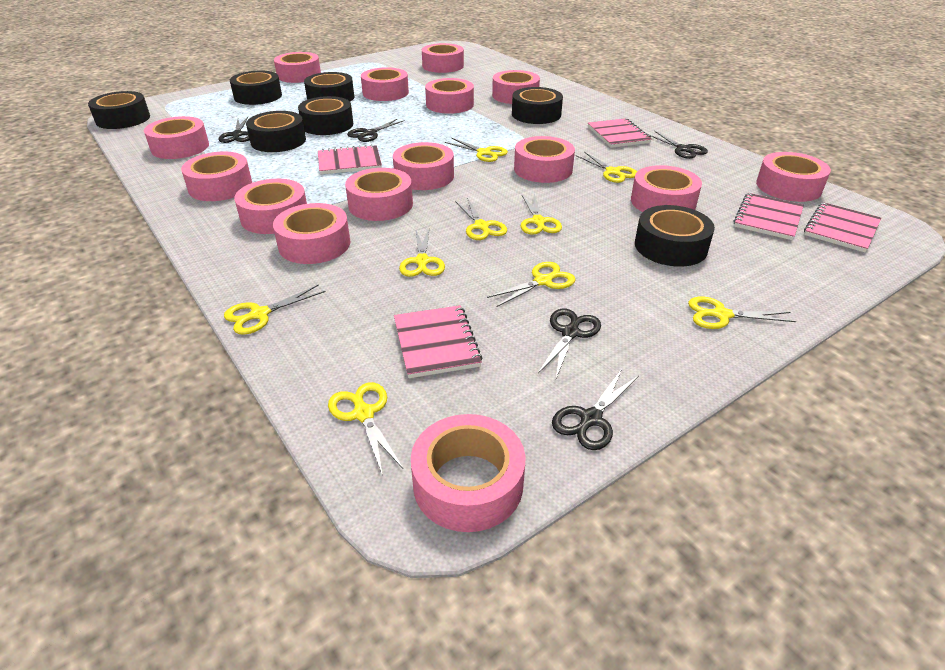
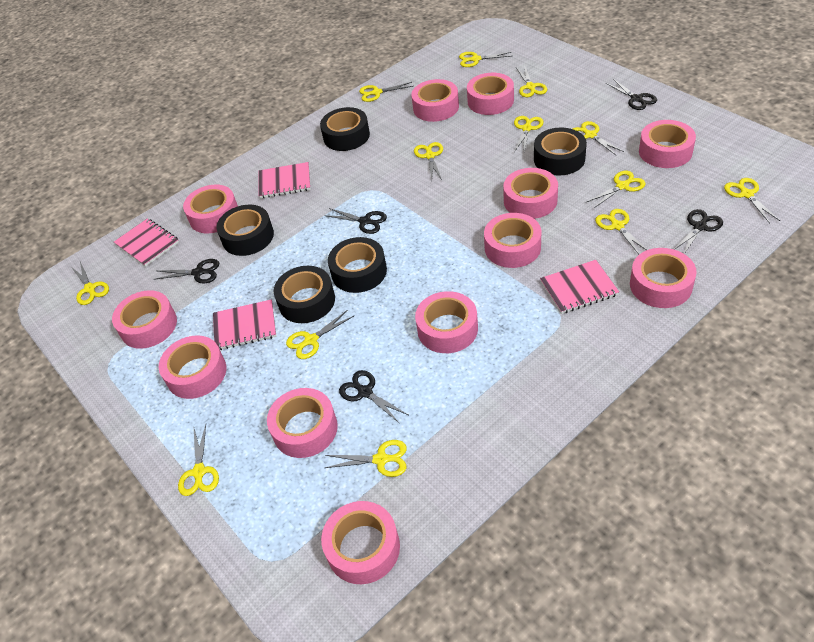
black tape: [88,91,150,129] [230,71,282,105] [246,111,306,152] [298,96,353,135] [304,72,354,102] [512,87,563,124] [635,205,715,267] = 7 -> [216,205,274,256] [274,266,335,323] [320,107,370,151] [328,237,387,293] [534,128,587,176] = 5
pink notebook: [318,144,382,174] [394,305,483,378] [588,118,652,148] [734,193,804,240] [804,202,881,252] = 5 -> [114,218,179,267] [213,299,276,350] [259,162,311,198] [540,260,619,314] = 4
pink tape: [144,116,209,159] [181,152,252,201] [234,179,307,234] [273,203,350,264] [274,52,321,83] [345,168,413,221] [361,67,409,101] [393,142,454,190] [411,414,525,532] [422,43,464,73] [425,78,474,114] [492,70,540,104] [514,136,575,183] [631,165,702,212] [756,152,831,202] = 15 -> [112,290,177,349] [159,335,226,399] [183,184,238,234] [267,388,338,458] [321,501,400,584] [411,79,459,122] [415,291,478,353] [467,73,514,115] [484,213,541,268] [503,168,558,219] [630,248,697,308] [639,120,696,168] = 12
yellow scissors: [224,285,326,335] [328,382,403,473] [399,229,445,277] [445,138,508,162] [455,198,507,240] [487,262,575,307] [521,193,562,235] [576,152,637,183] [688,297,796,329] = 9 -> [71,261,109,305] [178,424,219,496] [286,310,354,359] [325,440,407,477] [359,82,413,102] [414,142,443,180] [459,52,511,67] [514,116,544,152] [516,67,547,97] [573,121,624,155] [587,171,646,209] [595,209,647,254] [724,178,780,223] = 13

